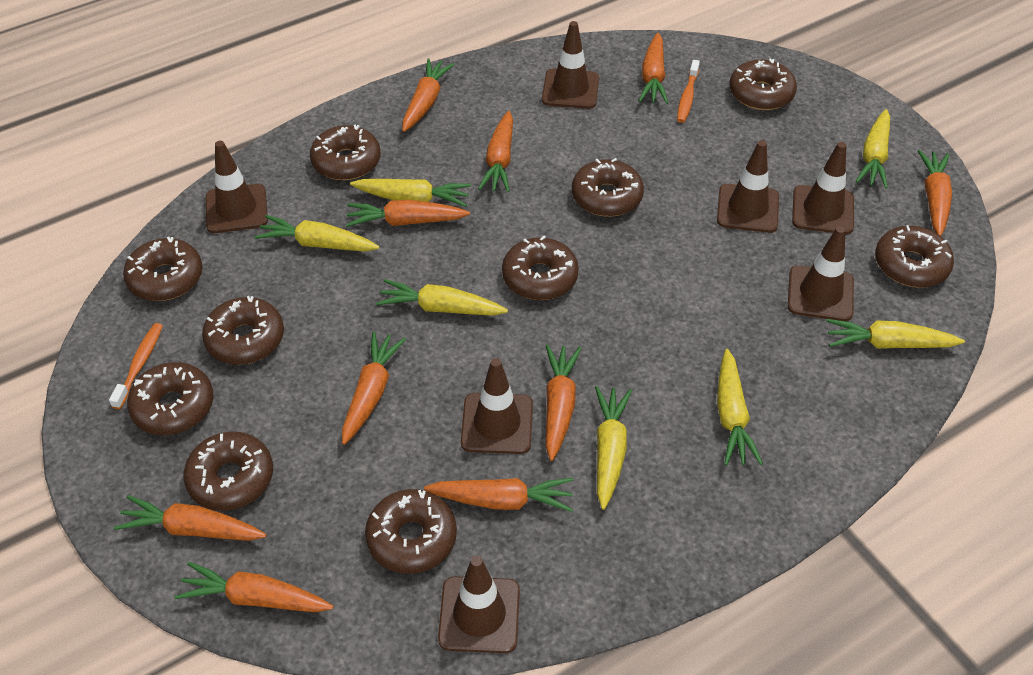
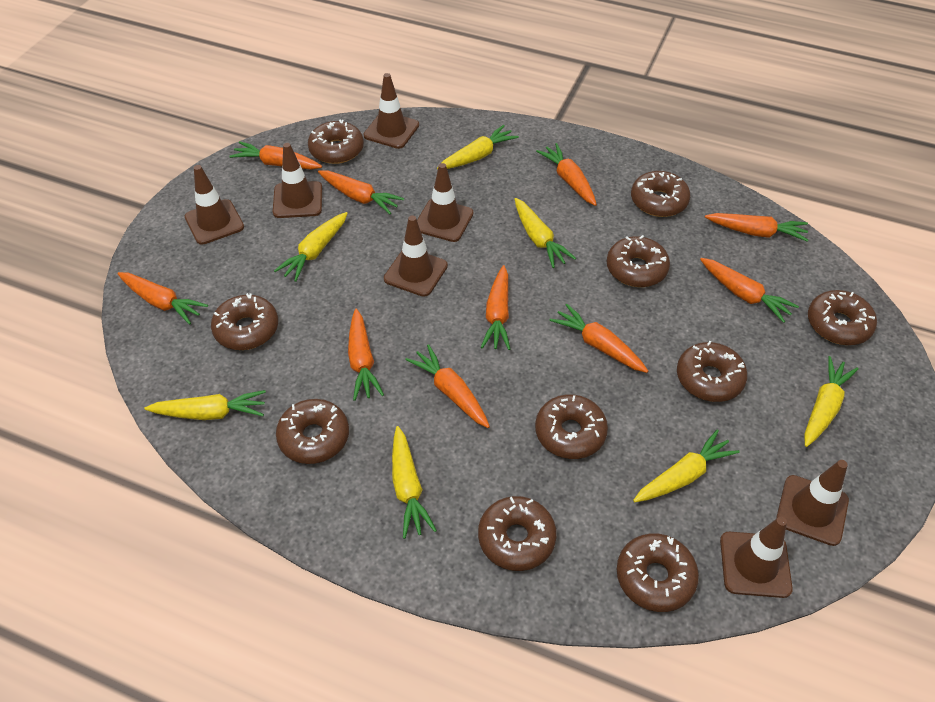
orange toothbrush: [109,323,163,409] [677,60,700,123] = 2 -> none = 0

